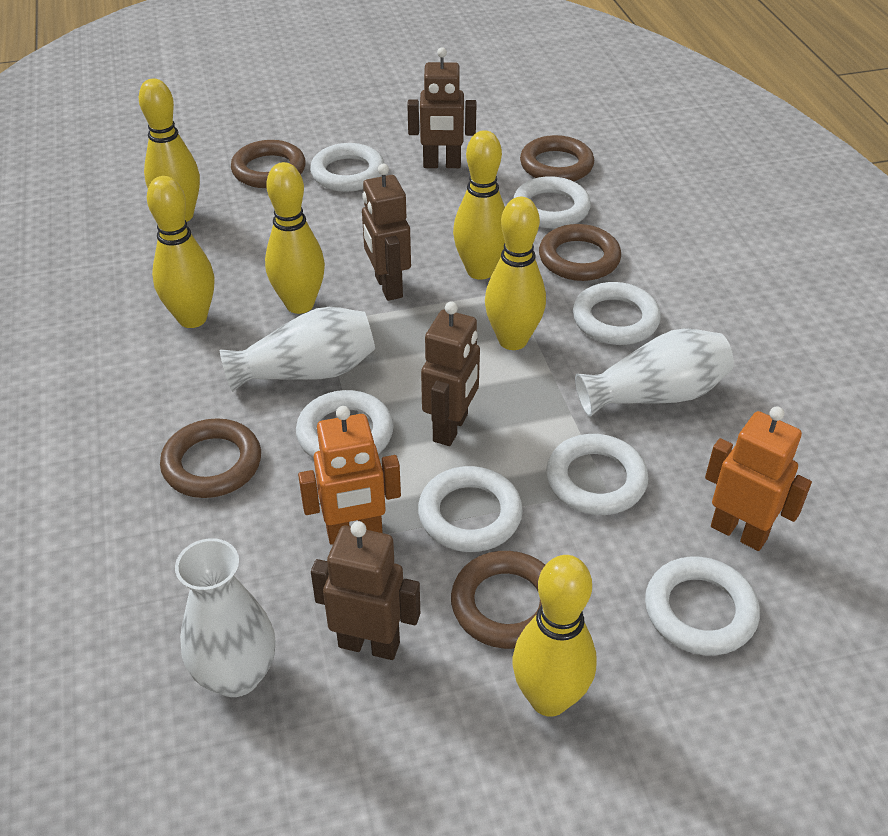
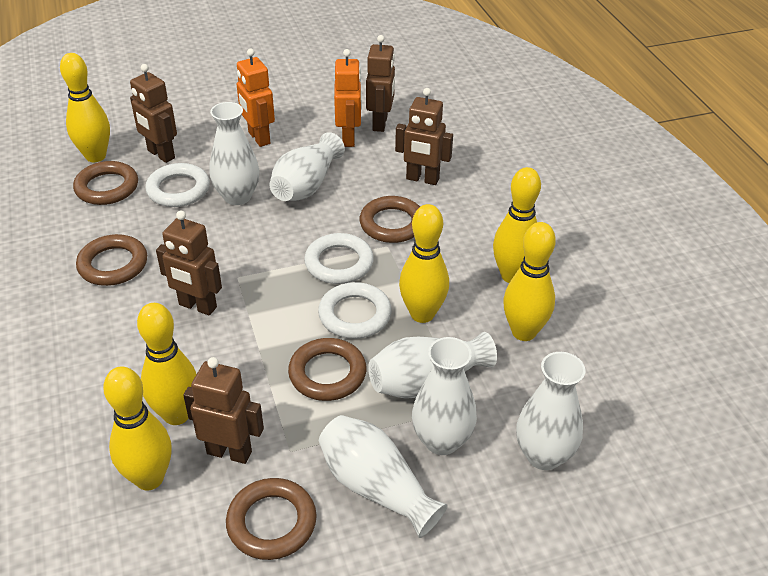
brown robot: [311,521,420,660] [362,164,411,301] [407,47,476,168] [421,301,480,446] = 4 -> [130,64,177,163] [156,210,222,316] [183,357,264,464] [366,35,395,132] [395,88,453,185] = 5
white ring: [296,390,394,458] [310,143,385,192] [418,466,523,552] [513,176,591,229] [546,434,648,515] [573,282,661,345] [645,557,760,656] = 7 -> [145,163,210,207] [304,233,374,284] [318,282,392,339] = 3
white vase: [175,538,275,697] [220,307,375,392] [575,328,734,417] = 3 -> [209,102,260,205] [270,132,345,201] [319,415,448,538] [368,332,497,399] [412,337,477,455] [516,352,585,470] = 6

